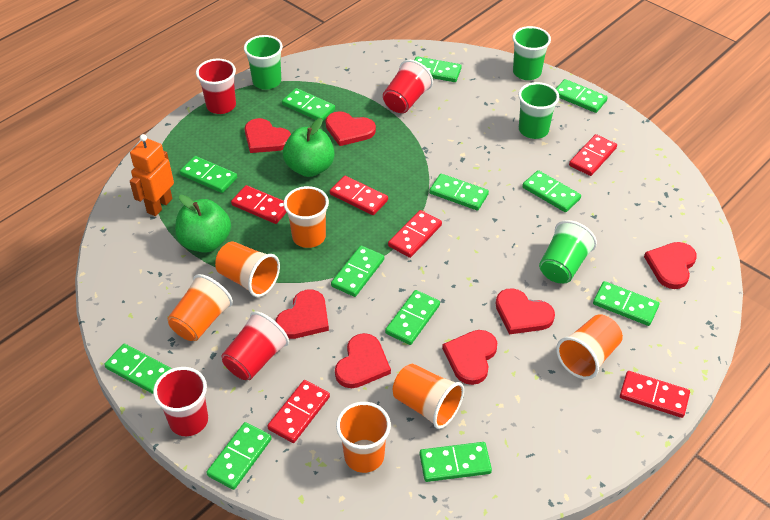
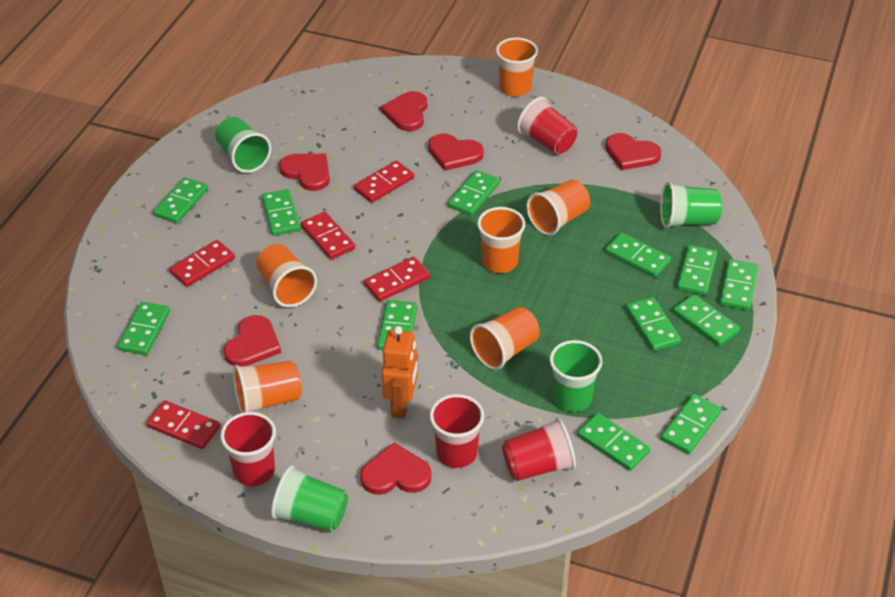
green apple: [175,195,231,253] [283,118,335,177] = 2 -> none = 0
red domino: [231,185,287,224] [267,380,330,443] [330,176,388,215] [388,210,442,258] [569,134,617,176] [620,371,690,418] = 6 -> [146,400,220,449] [169,240,235,287] [301,212,355,260] [354,161,414,203] [364,257,430,302] = 5
red heart: [245,118,291,153] [276,290,329,339] [326,111,376,146] [335,333,391,388] [442,330,497,385] [496,288,555,335] [644,242,697,289] = 7 -> [223,315,281,366] [279,154,330,191] [360,443,432,495] [381,91,427,131] [428,133,484,171] [605,133,661,170] = 6

